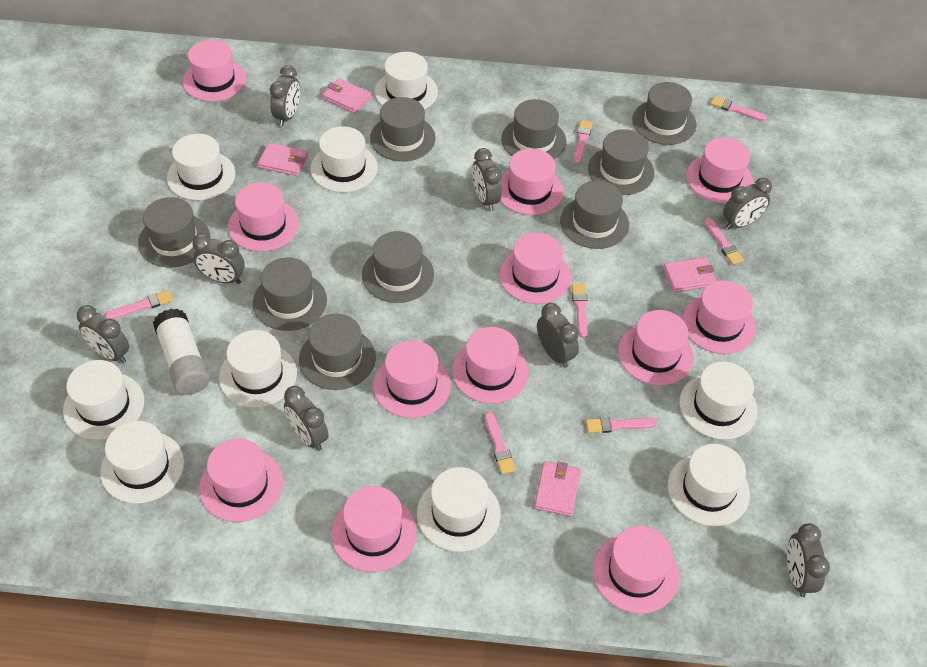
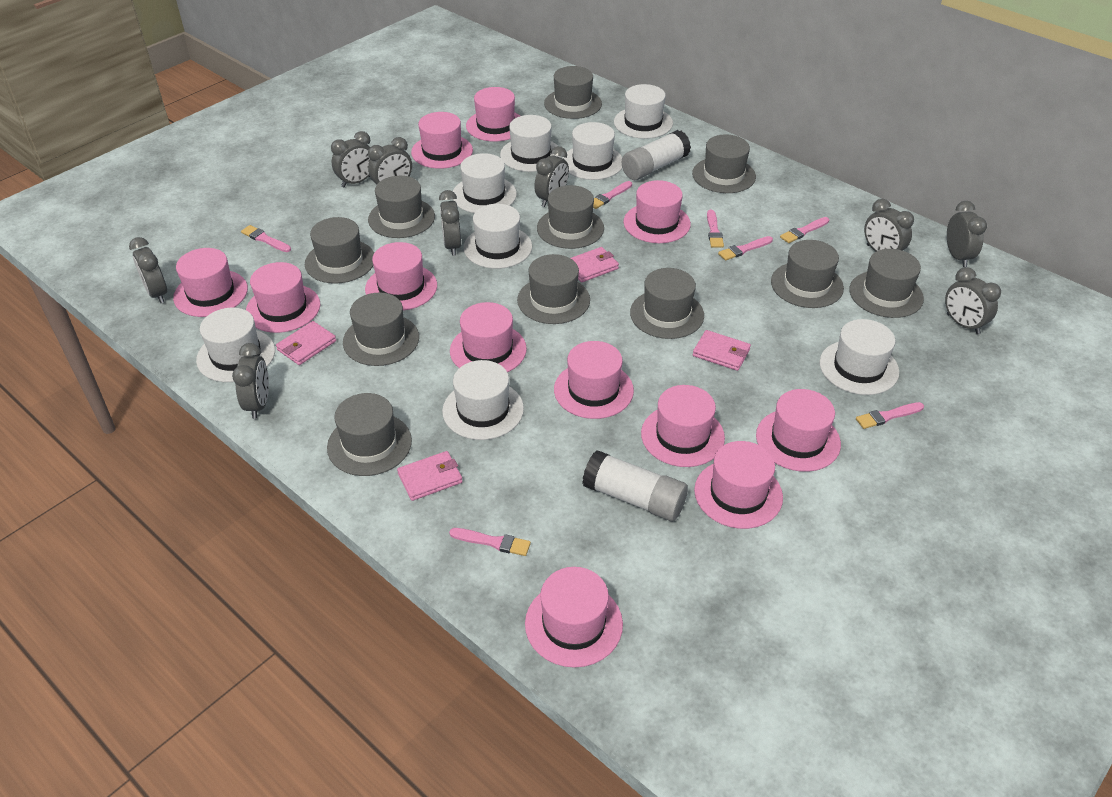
grey clock: [77,305,129,363] [192,233,245,284] [270,65,300,126] [284,386,329,451] [472,148,502,211] [537,303,579,368] [723,178,772,230] [787,523,830,597] = 8 -> [129,237,167,303] [232,343,269,419] [331,131,370,187] [368,137,412,184] [439,190,461,256] [534,146,569,207] [864,199,914,251] [945,267,1001,335] [947,201,987,267] = 9
grey hat: [138,197,210,268] [253,257,327,331] [299,314,376,390] [362,231,434,303] [370,97,436,161] [501,99,566,159] [560,180,629,249] [588,129,654,195] [632,82,697,145] = 9 -> [305,217,374,284] [327,393,412,476] [343,293,419,366] [368,176,435,238] [517,254,590,324] [537,185,604,249] [544,66,602,119] [630,268,704,339] [692,134,756,193] [771,240,844,308] [849,249,924,318] = 11
white glue stick: [153,309,210,395] = 1 -> [582,450,688,521] [622,130,691,180] = 2
white hat: [63,360,144,440] [100,421,184,504] [167,134,236,200] [219,330,297,407] [310,126,378,192] [375,52,438,110] [417,467,501,552] [668,444,750,526] [679,362,758,440] = 9 -> [196,308,275,382] [442,360,524,440] [453,153,517,213] [463,204,532,269] [500,115,561,172] [562,122,622,180] [614,84,673,139] [819,319,899,395] = 8

